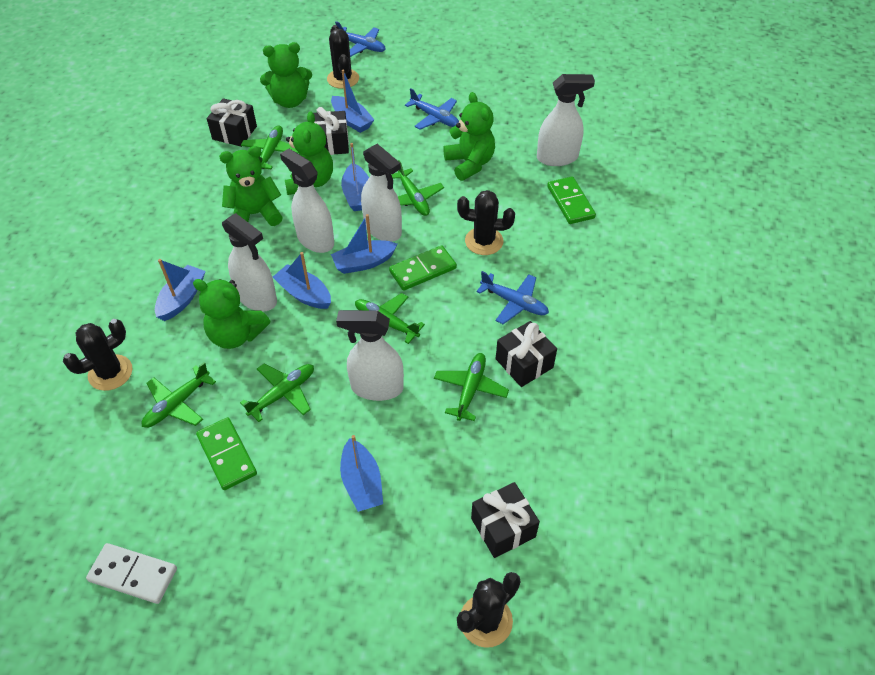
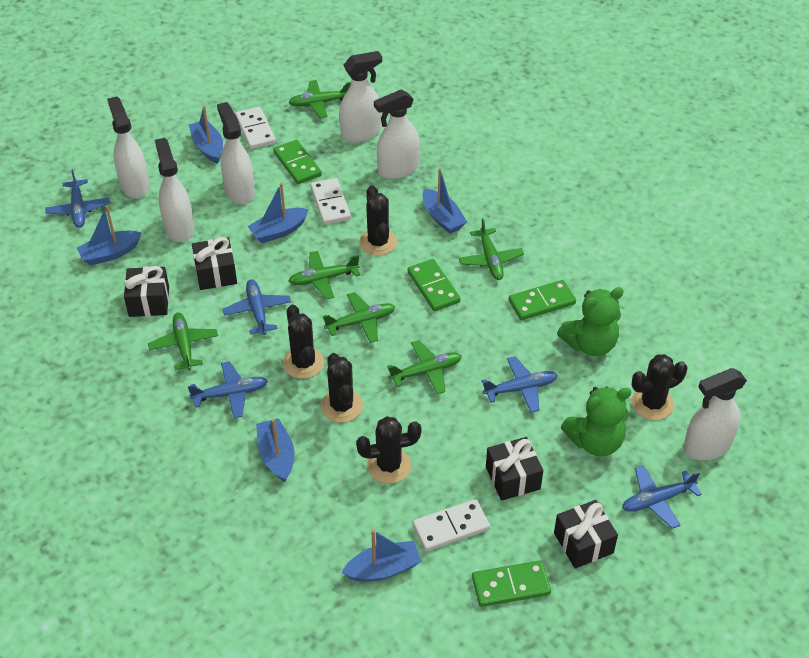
black cactus: [63,319,132,391] [327,25,359,89] [457,190,515,255] [457,572,520,648] = 4 -> [283,304,324,379] [321,353,363,423] [356,416,422,484] [359,185,397,256] [631,354,687,420] = 5
blue plane: [335,21,386,57] [405,88,459,130] [477,271,549,324] = 3 -> [45,170,110,228] [188,361,268,418] [223,279,291,335] [482,356,558,413] [622,465,702,529] = 5
green domino: [196,417,257,490] [389,245,457,291] [547,176,596,224] = 3 -> [273,140,322,184] [408,259,461,311] [472,560,551,607] [508,280,576,320] = 4
green teddy bear: [193,279,270,349] [219,146,282,226] [260,42,312,108] [285,112,333,195] [443,92,495,181] = 5 -> [557,287,624,356] [561,386,632,456] = 2
white domino: [86,543,177,604] = 1 -> [235,107,276,149] [310,178,351,225] [412,499,490,552] = 3
white spray bottle: [222,213,277,312] [280,149,334,253] [336,310,404,401] [361,144,402,242] [537,74,595,166] = 5 -> [107,96,150,199] [155,138,194,242] [217,102,255,204] [339,51,382,143] [374,89,420,179] [683,368,747,460] = 6

